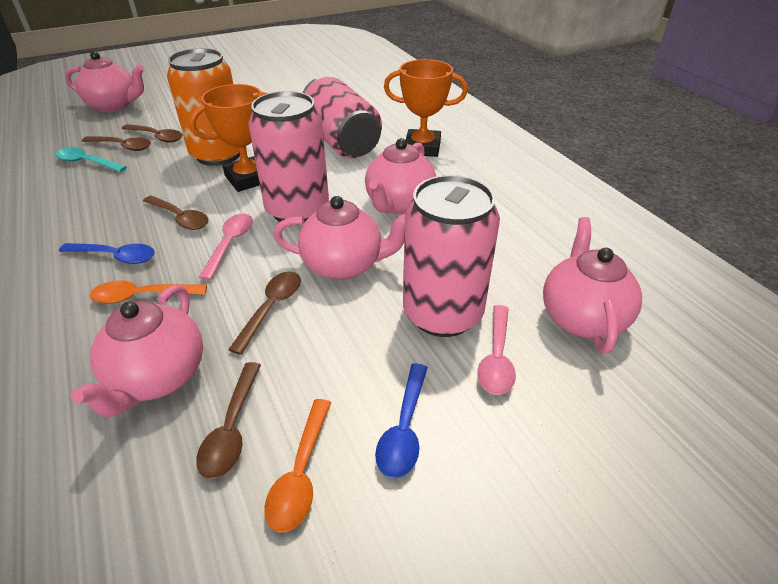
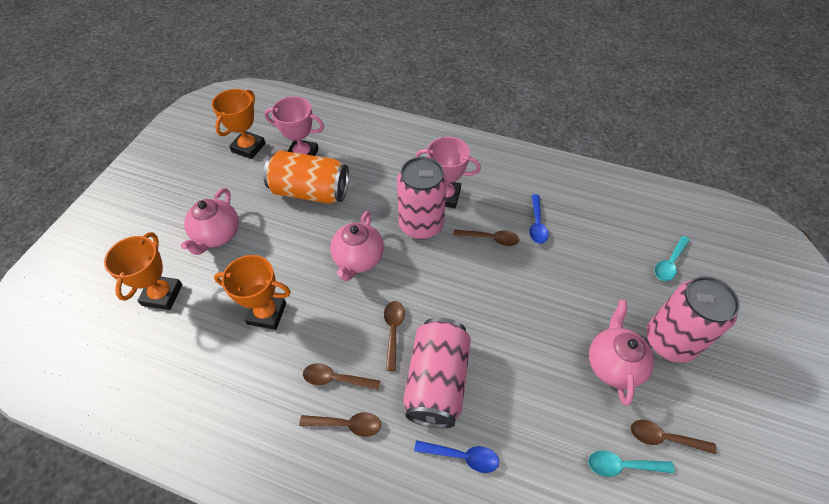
orange spoon: [89,281,207,304] [265,399,331,532] = 2 -> none = 0
orange trophy: [189,84,268,192] [384,59,468,157] = 2 -> [104,232,183,310] [212,89,266,159] [214,255,291,330] = 3
pink spoon: [199,214,253,280] [477,305,516,395] = 2 -> none = 0
pink teapot: [65,51,144,112] [71,285,203,417] [273,196,405,280] [365,138,436,214] [543,217,642,354] = 5 -> [181,188,239,255] [330,211,384,281] [589,300,654,405] = 3
pink trophy: none = 0 -> [265,96,324,156] [416,137,481,208] = 2
turquoise spoon: [55,148,127,172] = 1 -> [588,450,675,477] [655,236,690,281] = 2

